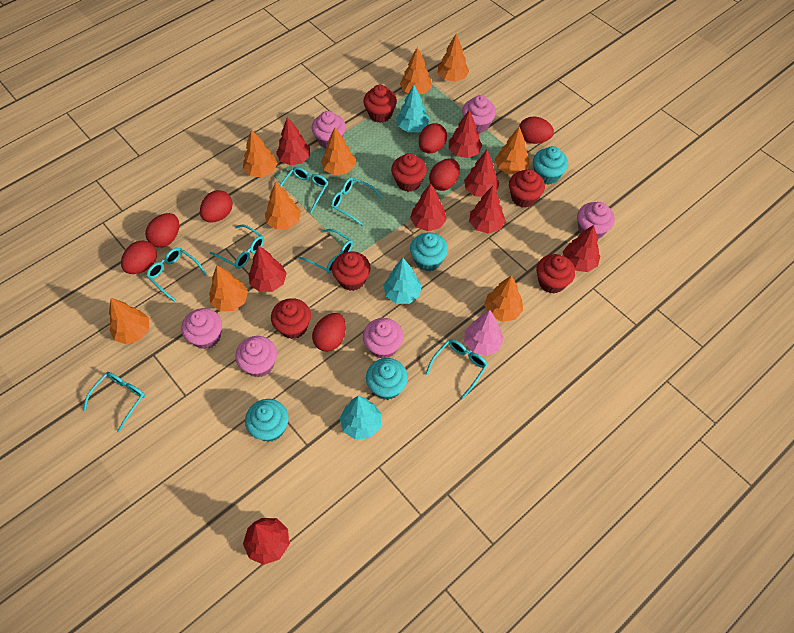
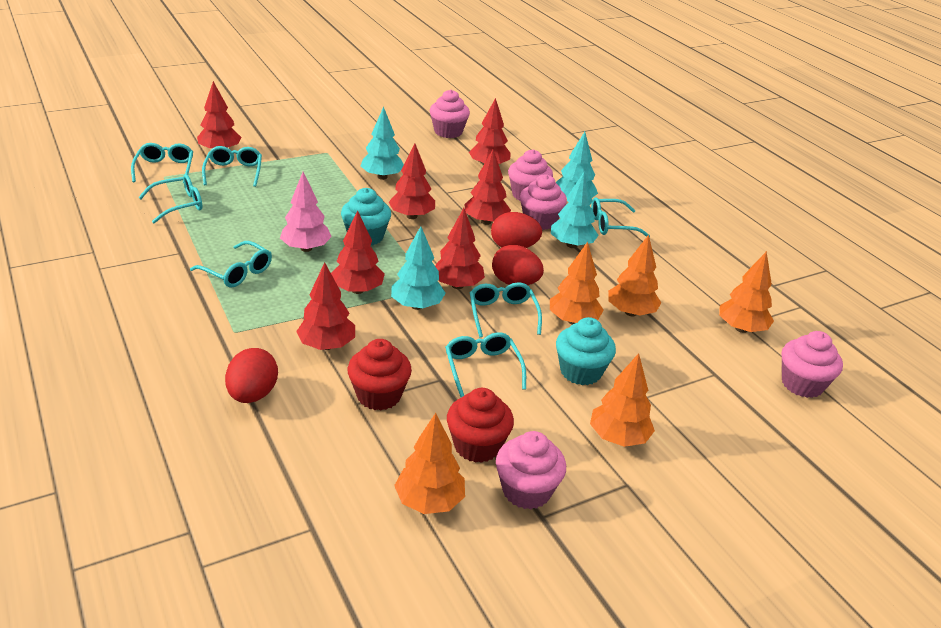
orange tree: [109,298,149,344] [209,265,248,311] [243,129,277,178] [265,182,301,230] [321,127,355,175] [400,47,432,95] [438,34,469,82] [484,275,523,322] [495,126,529,174] = 9 -> [394,413,465,514] [550,242,604,325] [590,353,655,447] [608,235,661,316] [719,251,774,333] = 5
pink cupcake: [181,308,222,349] [235,336,277,377] [312,111,346,148] [363,318,404,358] [462,95,496,133] [577,202,615,239] = 6 -> [430,90,470,138] [496,431,566,509] [508,149,553,201] [520,174,567,230] [782,331,843,398] = 5
red cupcake: [271,298,311,339] [332,251,370,291] [363,85,397,123] [391,153,427,192] [509,169,545,208] [536,254,575,294] = 6 -> [347,339,412,411] [447,388,514,463] = 2
red egg: [121,240,157,274] [145,213,179,248] [200,190,233,222] [312,313,346,352] [419,123,447,153] [429,159,460,191] [519,116,554,144] = 7 -> [225,348,278,403] [491,212,542,248] [492,245,544,285] = 3
red tree: [243,518,289,565] [249,245,287,292] [276,117,310,165] [410,183,447,231] [449,110,483,158] [464,150,500,197] [469,186,506,234] [563,225,600,272] = 8 -> [197,81,242,148] [296,262,355,350] [331,210,385,294] [389,143,435,219] [435,208,485,289] [465,150,511,225] [469,98,511,164] = 7
turquoise cupcake: [245,399,289,442] [366,358,408,400] [410,232,448,271] [533,146,568,185] = 4 -> [341,188,391,245] [556,317,616,385] = 2
turquoise tree: [340,396,382,440] [383,258,422,304] [396,85,429,132] = 3 -> [361,106,404,180] [391,226,445,310] [551,172,599,248] [556,132,598,198] = 4

